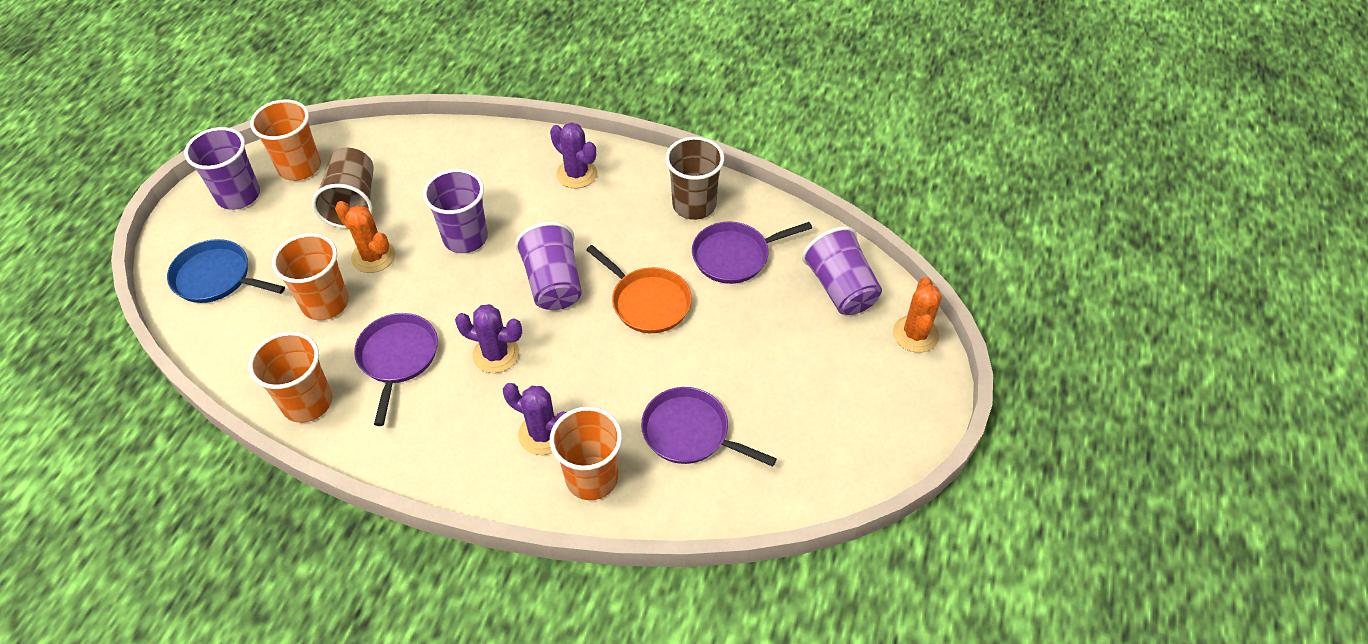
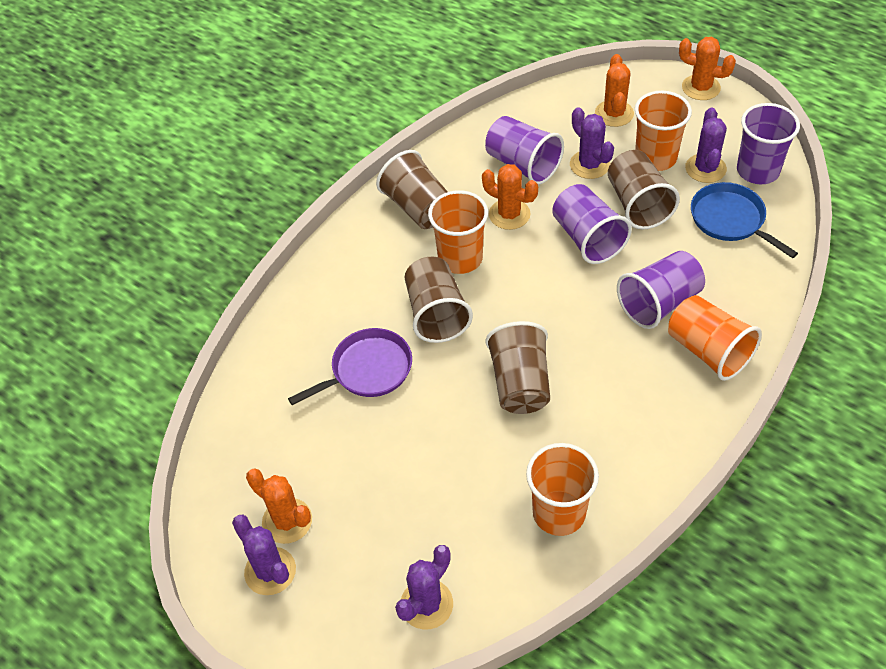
brown cup: [312,148,373,229] [665,137,724,220] = 2 -> [376,150,448,229] [405,257,473,343] [486,321,550,414] [608,150,680,229] = 4
orange cactus: [335,201,395,273] [893,277,942,353] = 2 -> [246,469,312,544] [482,164,538,230] [595,54,634,127] [679,37,736,100] = 4
orange pan: [586,245,692,333] = 1 -> none = 0
purple cactus: [455,304,522,373] [503,383,566,455] [550,122,597,188] = 3 -> [232,514,296,595] [395,545,453,630] [570,107,614,179] [685,108,727,183] = 4
purple pan: [354,313,438,426] [641,387,777,467] [692,222,812,284] = 3 -> [288,328,412,405] = 1

